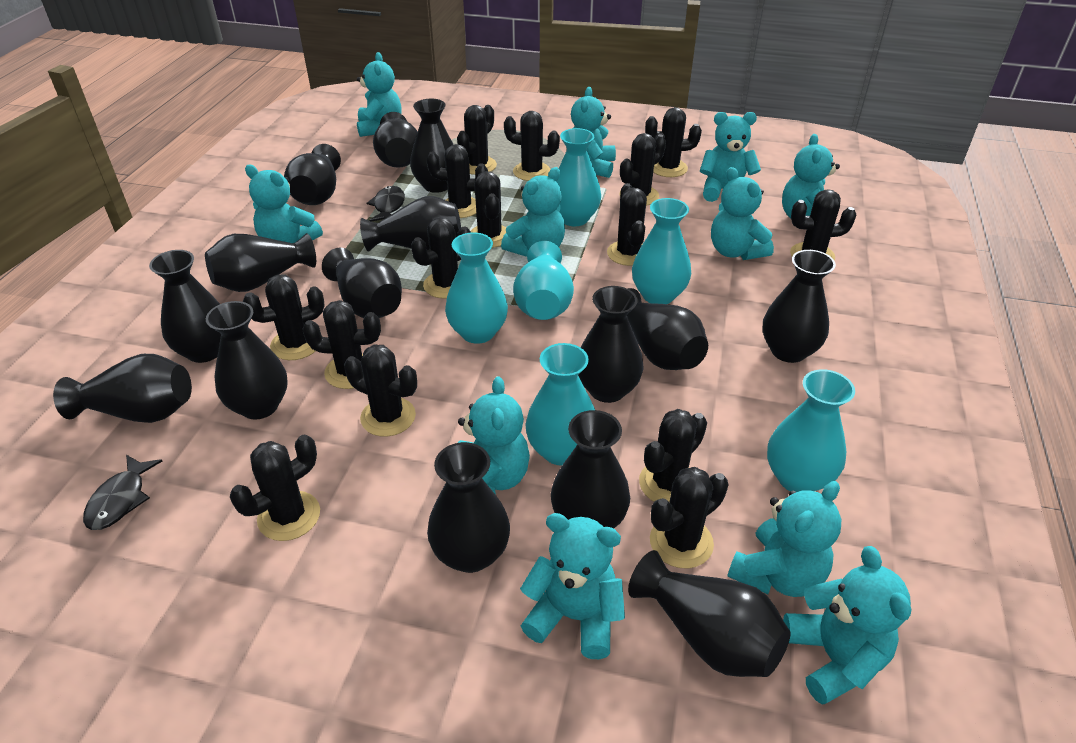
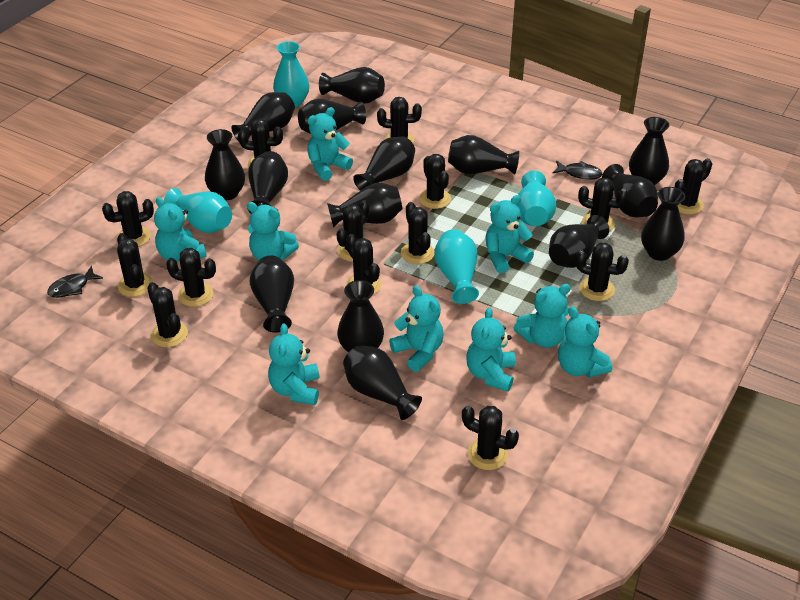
black cactus: [230,435,320,541] [243,274,325,360] [302,300,381,389] [344,344,417,437] [411,217,471,298] [426,144,488,218] [457,105,497,175] [471,171,506,248] [504,111,560,181] [607,183,647,266] [619,133,666,206] [639,409,707,502] [645,107,702,177] [650,467,728,569] [790,189,856,261] = 15 -> [102,191,154,247] [117,233,153,297] [147,282,188,347] [166,248,216,307] [238,119,283,166] [336,200,369,261] [346,234,381,294] [377,97,422,143] [401,202,434,264] [419,154,451,209] [462,406,519,470] [575,243,629,301] [578,178,628,232] [675,158,712,214] = 14
turquoise teddy bear: [245,165,323,243] [357,52,401,137] [458,376,530,495] [501,167,565,257] [520,513,625,659] [571,87,616,178] [700,112,761,202] [711,167,774,260] [727,481,841,597] [782,134,840,218] [783,546,911,705] = 11 -> [154,197,207,261] [247,202,299,260] [268,323,319,405] [307,107,353,181] [389,286,444,372] [466,307,516,392] [485,195,534,273] [514,284,571,348] [558,306,612,378] = 9
turquoise vase: [445,232,508,344] [513,241,574,320] [526,343,595,466] [556,128,601,226] [632,198,691,304] [767,369,855,492] = 6 -> [164,188,232,233] [273,41,310,107] [434,229,479,304] [517,170,556,226] = 4

